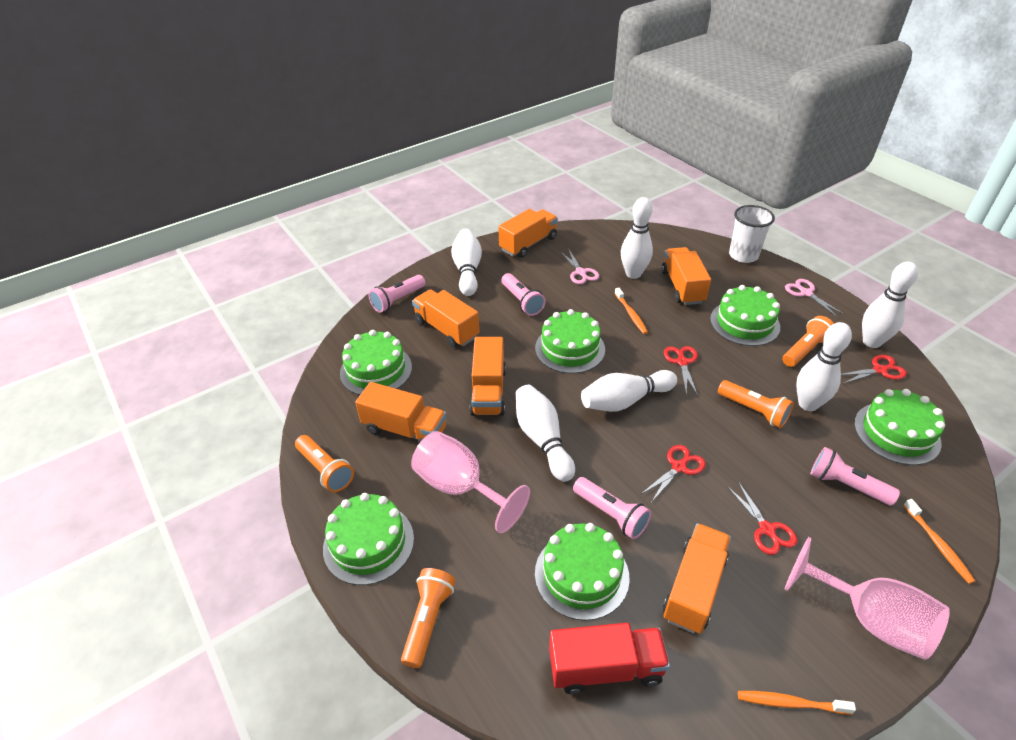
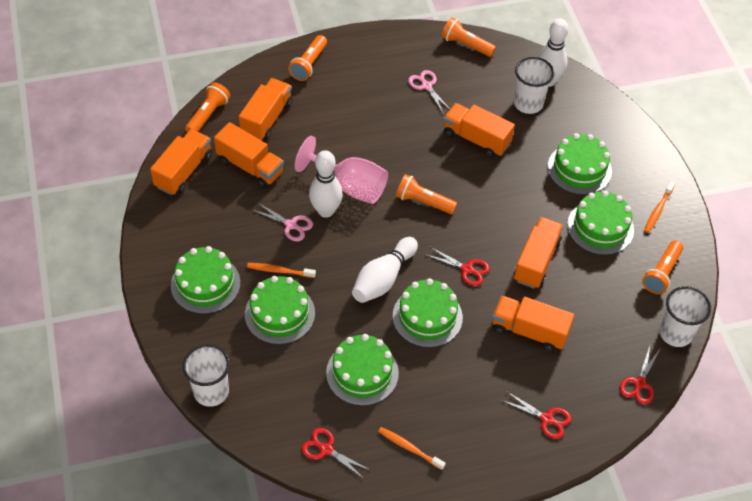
orange flashlight: [295,435,354,492] [401,568,455,668] [718,380,794,428] [782,316,834,367] = 4 -> [185,82,230,132] [288,35,327,81] [396,174,457,214] [441,17,496,57] [642,241,683,294] = 5
pink flashlight: [369,275,425,313] [501,273,546,316] [573,477,651,539] [810,447,900,506] = 4 -> none = 0
pink goblet: [411,431,530,533] [784,537,950,660] = 2 -> [295,136,388,204] = 1
red truck: [549,623,670,694] = 1 -> none = 0
white bowling pin: [451,229,482,296] [516,385,575,482] [581,370,677,412] [621,197,653,279] [796,322,852,411] [862,262,918,348] = 6 -> [309,150,343,218] [352,237,418,303] [538,19,569,87] = 3
white cup: [729,205,775,263] = 1 -> [183,344,230,407] [514,57,554,114] [659,286,711,347] = 3

